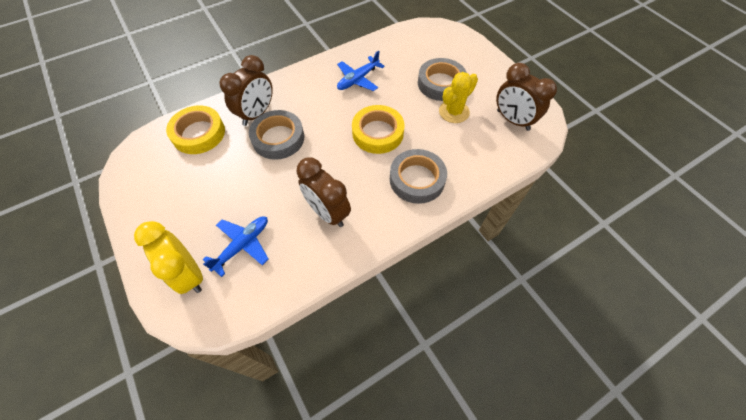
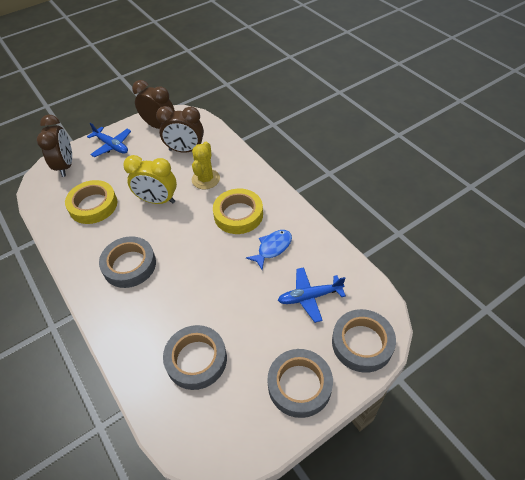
blue fish: none = 0 -> [246,230,292,270] = 1
grey tape: [249,110,304,160] [390,149,447,204] [418,58,467,101] = 3 -> [99,236,156,288] [163,325,227,390] [267,349,333,418] [332,309,396,373] = 4

